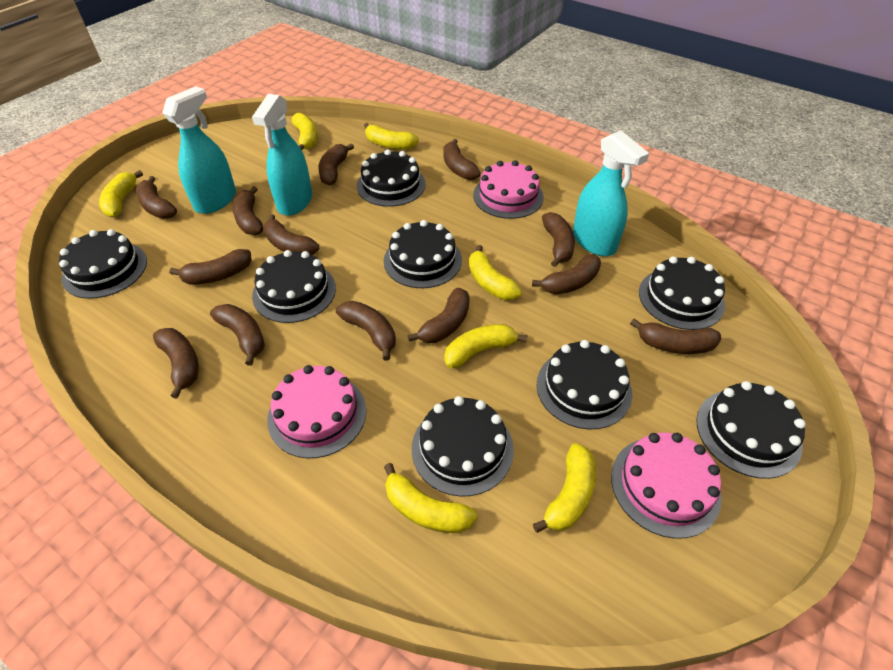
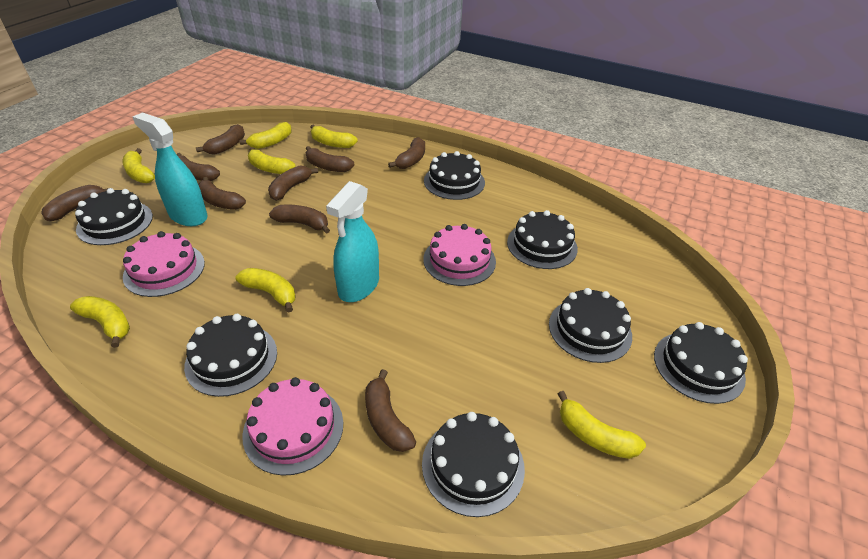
black cake: [59,229,147,299] [252,250,336,323] [357,149,426,207] [384,220,462,288] [412,396,514,497] [537,340,632,429] [639,256,725,330] [696,381,806,479] = 8 -> [75,188,153,245] [184,314,277,397] [422,412,525,517] [424,151,485,200] [507,210,578,269] [549,288,632,363] [654,322,748,404] = 7
brown banana: [136,176,177,219] [153,328,199,399] [170,249,252,284] [210,304,265,366] [232,186,263,235] [263,214,319,255] [318,143,354,186] [336,301,396,361] [407,288,470,343] [444,139,480,180] [532,254,601,295] [542,212,575,267] [630,318,721,354] = 13 -> [41,185,108,221] [177,153,220,181] [196,124,245,155] [198,177,246,210] [268,166,318,201] [269,205,330,234] [306,146,355,172] [365,369,416,452] [388,137,425,169] = 9
turquoise spray bottle: [162,86,236,214] [252,94,312,216] [573,130,649,256] = 3 -> [133,112,207,226] [326,181,379,302] = 2

